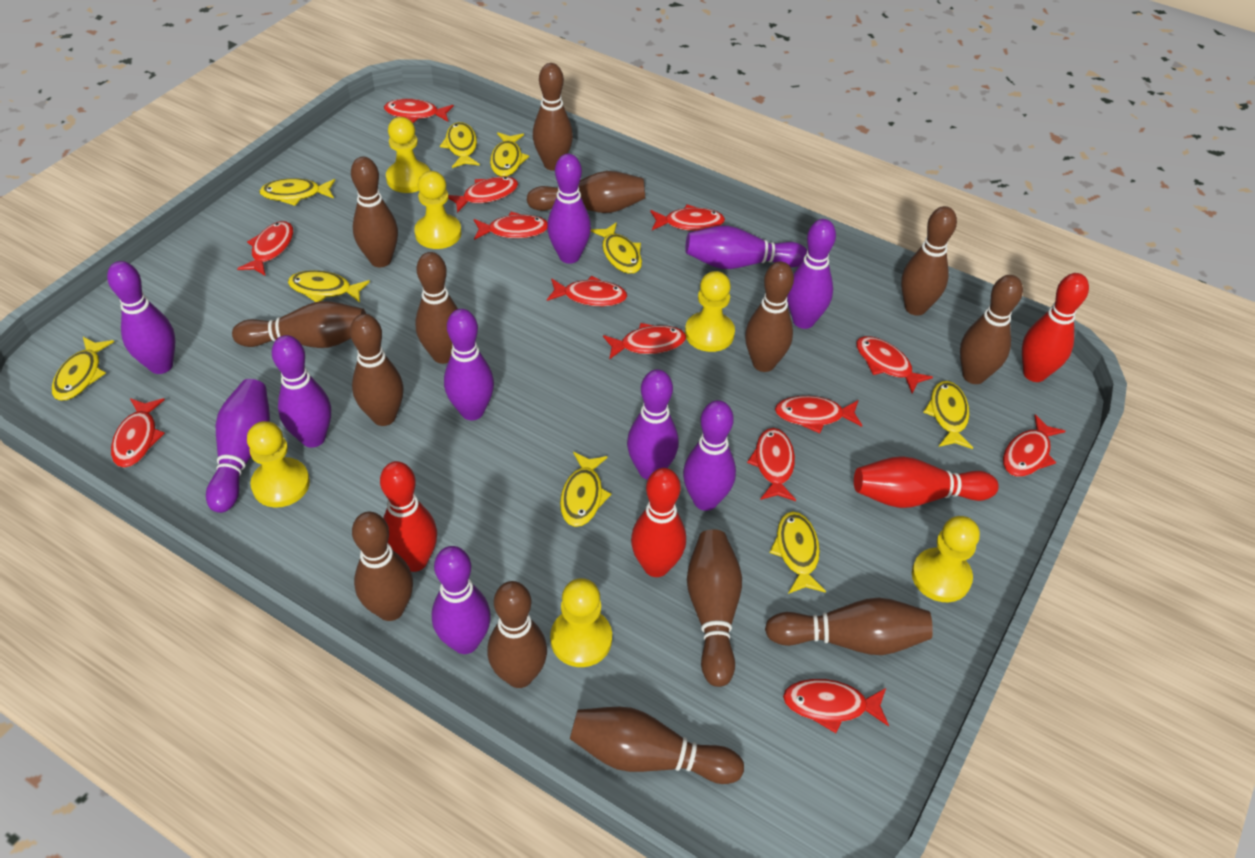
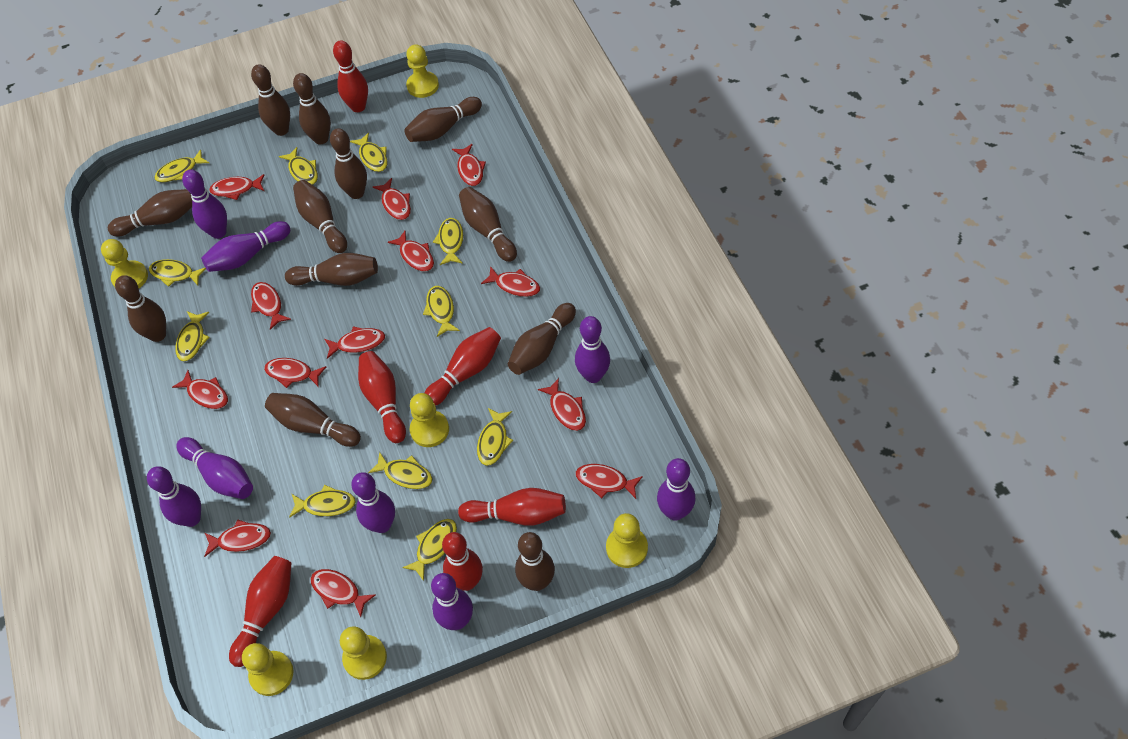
brown bowling pin: [232,301,366,348] [350,314,403,426] [351,157,398,267] [352,512,413,621] [415,252,458,364] [488,581,547,688] [527,171,645,213] [533,63,573,171] [570,707,744,784] [687,529,742,687] [745,262,794,372] [765,598,933,655] [901,206,957,316] [960,275,1023,384] = 14 -> [108,189,192,237] [115,275,166,342] [251,64,290,136] [265,393,361,447] [285,253,378,286] [293,73,331,145] [293,180,347,253] [330,128,367,199] [404,97,482,142] [459,187,517,262] [508,303,576,375] [515,532,555,591] = 12
purple bowling pin: [107,261,176,374] [206,379,270,513] [272,335,331,448] [432,546,491,654] [444,309,494,420] [547,154,591,264] [627,369,679,480] [683,400,736,511] [685,225,808,269] [787,219,836,329] = 10 -> [147,466,201,527] [176,437,253,499] [182,169,227,239] [201,221,290,272] [351,472,395,533] [431,573,473,630] [575,316,610,383] [657,458,696,521] = 8
red bowling pin: [380,461,437,572] [631,468,686,577] [854,456,999,508] [1022,273,1089,382] = 4 -> [229,556,292,667] [333,40,368,112] [358,351,406,443] [424,327,501,406] [442,532,483,591] [458,488,566,526] = 6
yellow fish: [52,337,114,401] [259,178,335,206] [288,270,370,303] [440,122,480,168] [490,132,529,176] [560,452,612,527] [591,222,642,274] [769,512,826,594] [924,381,973,449] = 9 -> [149,259,206,287] [154,149,209,182] [175,311,210,361] [279,147,318,185] [289,485,356,518] [350,133,388,172] [368,452,433,489] [402,519,457,581] [423,286,460,337] [433,218,463,265] [477,408,513,466] = 11

